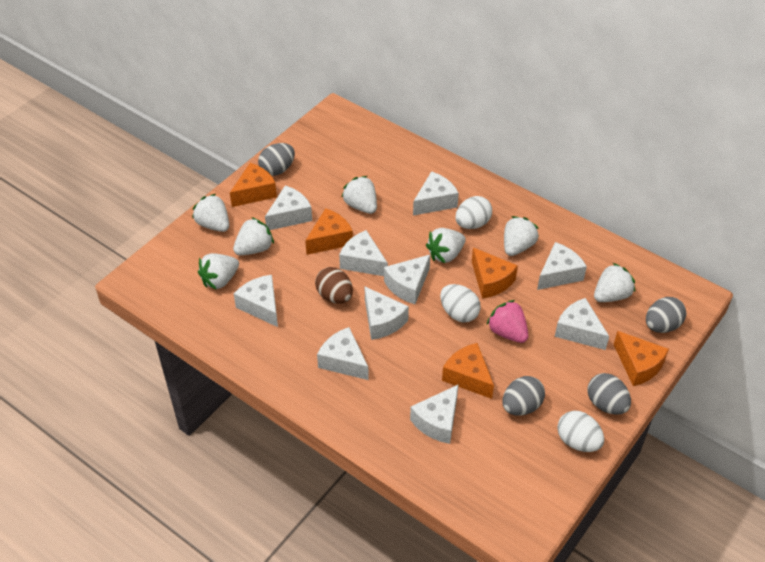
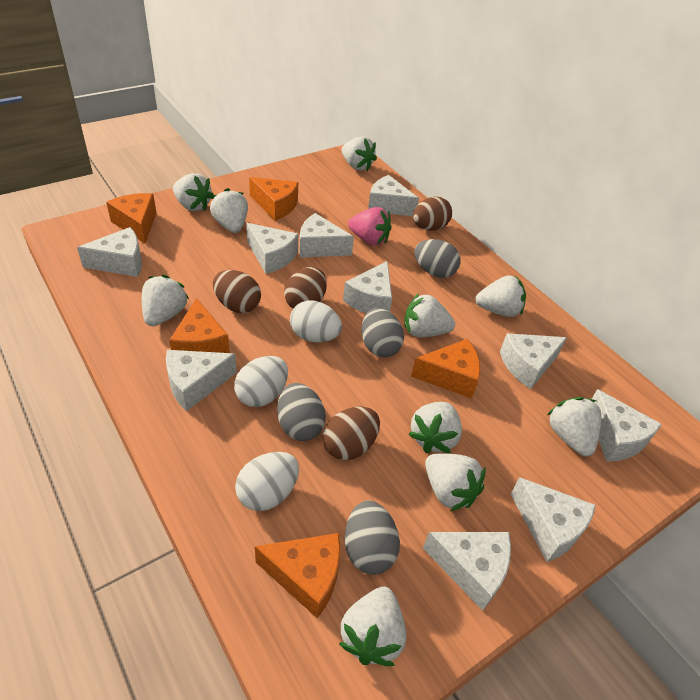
brown egg: [315,267,353,304] = 1 -> [213,270,261,313] [284,267,327,309] [323,407,380,460] [413,196,452,231] = 4
white strawberry: [192,194,229,232] [198,253,239,290] [233,217,274,255] [341,176,377,214] [426,228,466,263] [504,216,539,256] [594,263,635,302] = 7 -> [142,275,189,326] [173,173,214,211] [210,188,248,233] [339,587,406,666] [342,136,377,171] [404,293,455,338] [409,402,462,453] [425,453,486,511] [475,275,526,317] [547,397,601,456] = 10

